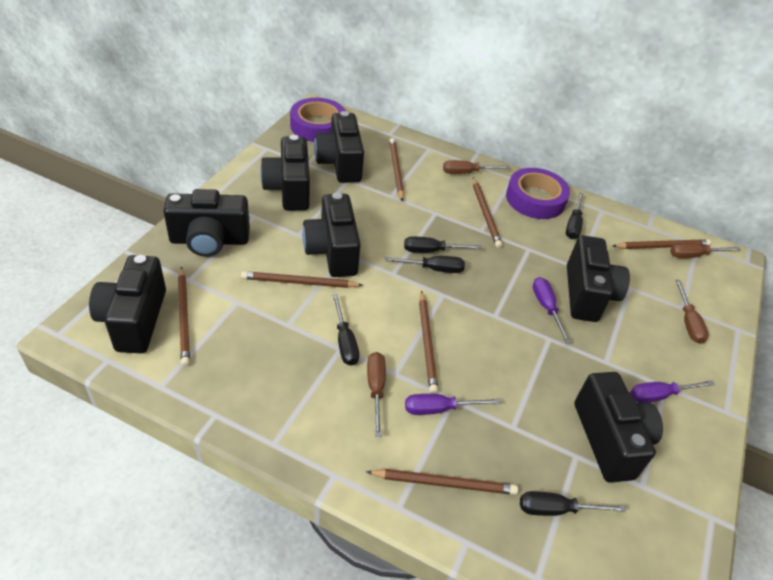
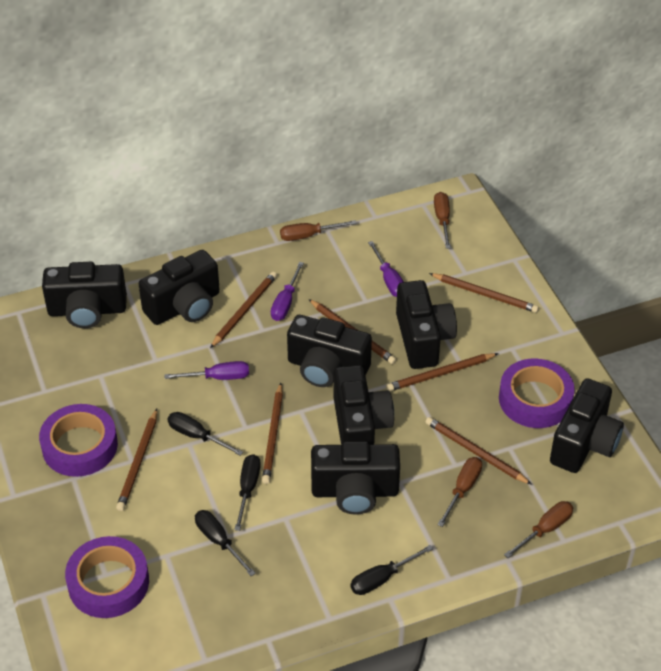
black screwdriver: [332,294,359,366] [385,256,465,273] [404,237,482,253] [520,491,626,516] [566,193,583,239] = 5 -> [168,412,243,456] [195,510,256,576] [234,454,261,531] [351,545,433,595] = 4
purple tape: [290,98,346,142] [506,168,570,219] = 2 -> [39,404,118,477] [65,536,149,618] [499,359,575,428] = 3

